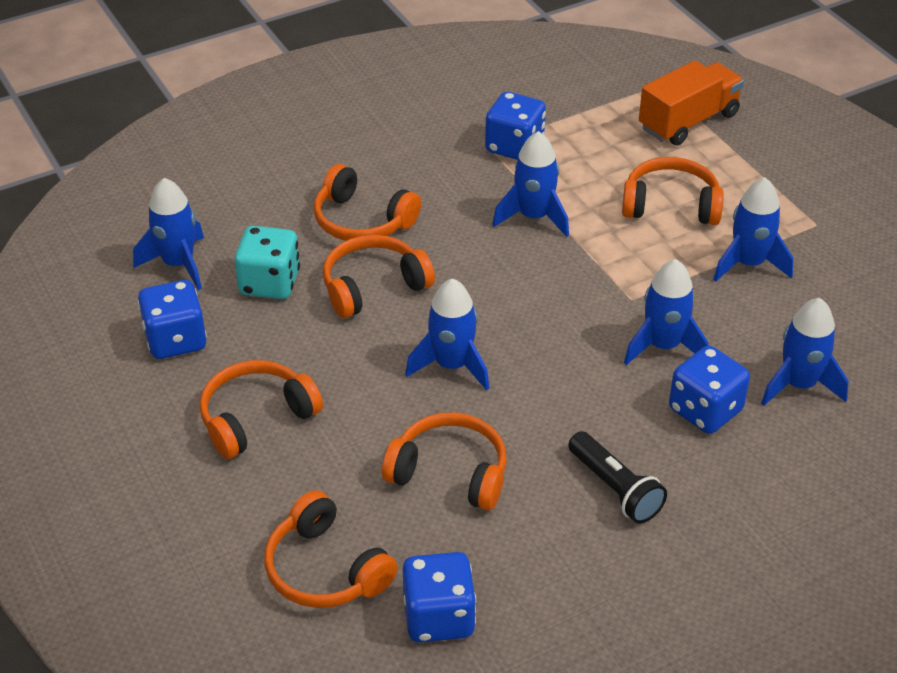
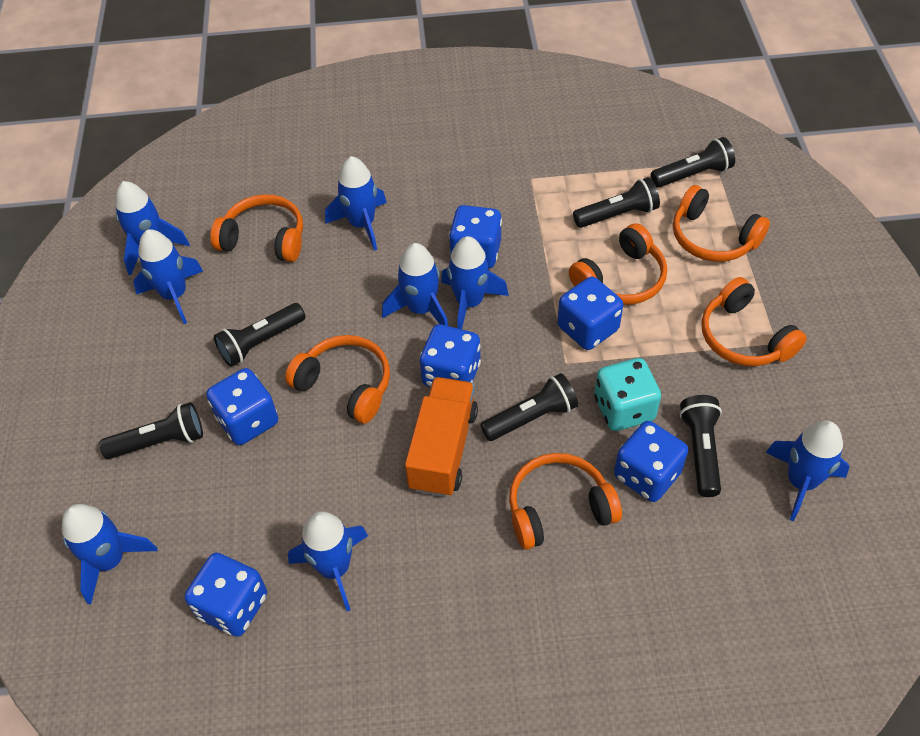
black flashlight: [568,431,667,524] = 1 -> [99,402,203,459] [214,303,305,367] [481,373,578,441] [573,177,660,228] [651,137,735,188] [679,395,722,497] = 6
blue dice: [138,280,207,359] [403,552,476,642] [485,92,546,160] [669,346,750,434] = 4 -> [185,553,267,637] [206,368,278,445] [420,324,481,387] [449,205,502,268] [557,277,623,350] [614,421,688,502] = 6
blue rocket: [133,178,204,290] [405,278,489,390] [492,131,569,237] [624,259,709,365] [713,177,793,282] [761,298,849,406] = 6 -> [62,504,158,605] [115,181,190,275] [133,229,203,324] [288,511,368,611] [325,156,387,251] [382,243,448,326] [441,236,509,329] [765,420,849,521] = 8

